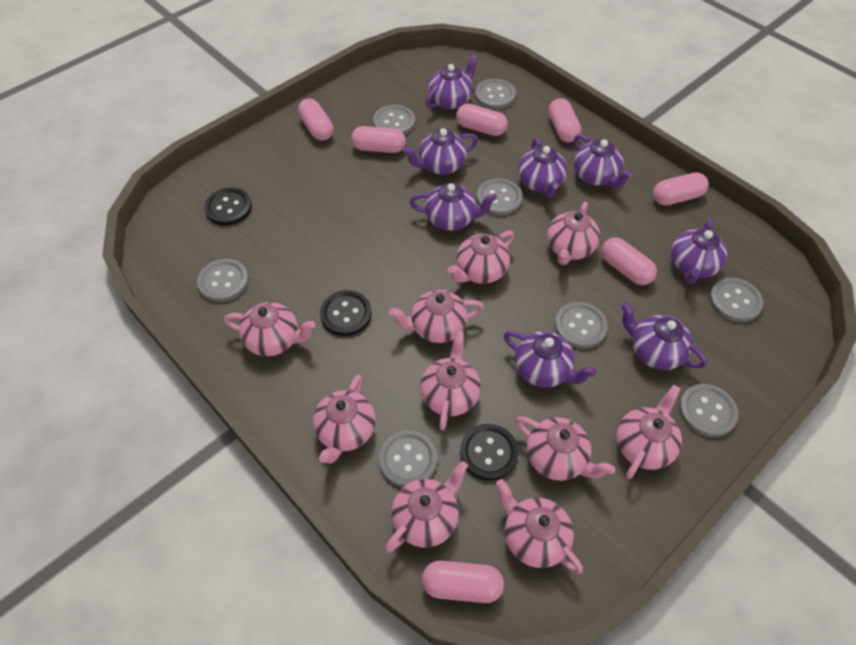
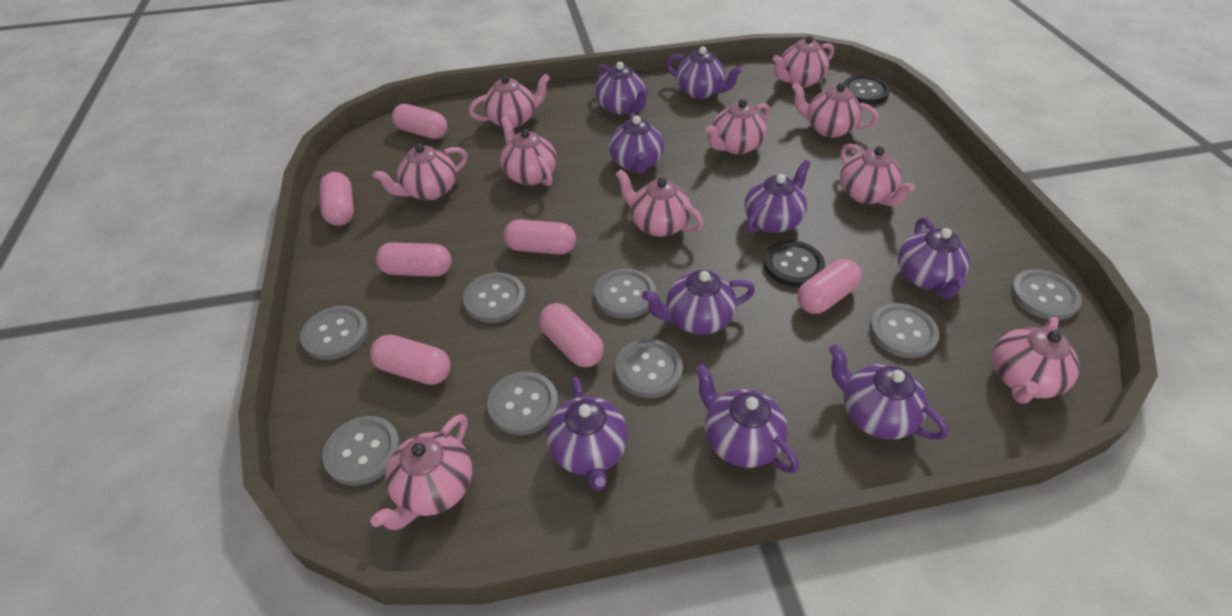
black button: [204,188,252,226] [320,290,372,336] [460,424,518,481] = 3 -> [764,240,825,287] [844,75,890,104] = 2
purple teapot: [403,128,478,174] [410,183,497,231] [425,54,478,109] [504,331,596,387] [518,137,567,197] [574,134,633,188] [621,302,707,370] [671,219,727,284] = 8 -> [546,377,628,491] [595,62,649,115] [609,113,664,174] [642,270,755,335] [666,47,743,99] [695,364,799,474] [745,160,811,234] [829,344,949,440] [898,217,970,298] = 9

